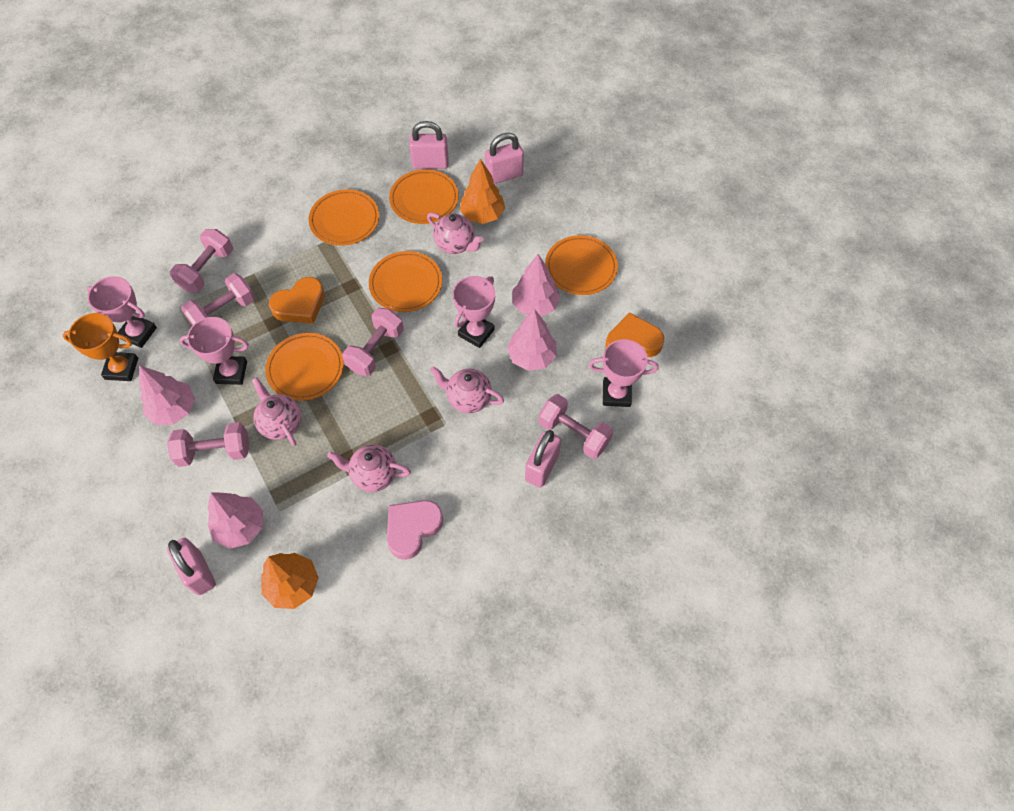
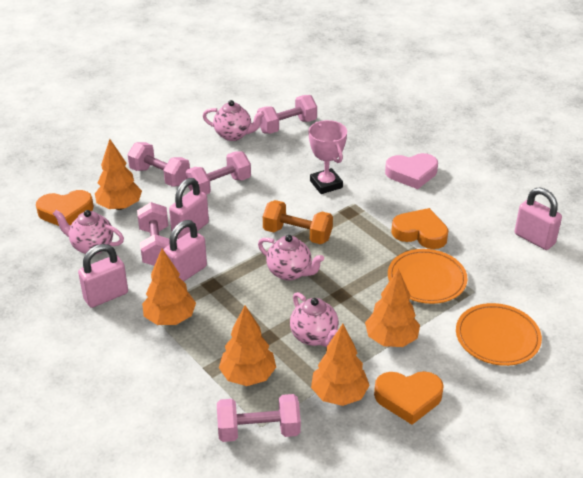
orange dumbbell: none = 0 -> [263,200,333,244] = 1
orange heart: [269,277,325,324] [605,312,664,357] = 2 -> [36,190,94,226] [374,371,444,425] [391,208,449,249] = 3
orange plate: [265,333,343,401] [309,189,379,246] [369,251,442,312] [389,169,459,224] [545,235,618,295] = 5 -> [388,249,467,304] [456,303,542,366] = 2
orange tree: [261,553,319,609] [460,158,505,224] = 2 -> [95,139,142,210] [142,249,196,325] [219,305,276,386] [311,324,370,406] [365,268,420,347] = 5
orange trophy: [62,313,138,381] = 1 -> none = 0
pink tree: [139,365,195,425] [208,493,263,549] [507,309,557,371] [513,254,560,317] = 4 -> none = 0
pink trophy: [87,276,157,348] [179,317,249,385] [453,276,495,348] [589,339,659,407] = 4 -> [309,120,347,194] = 1

